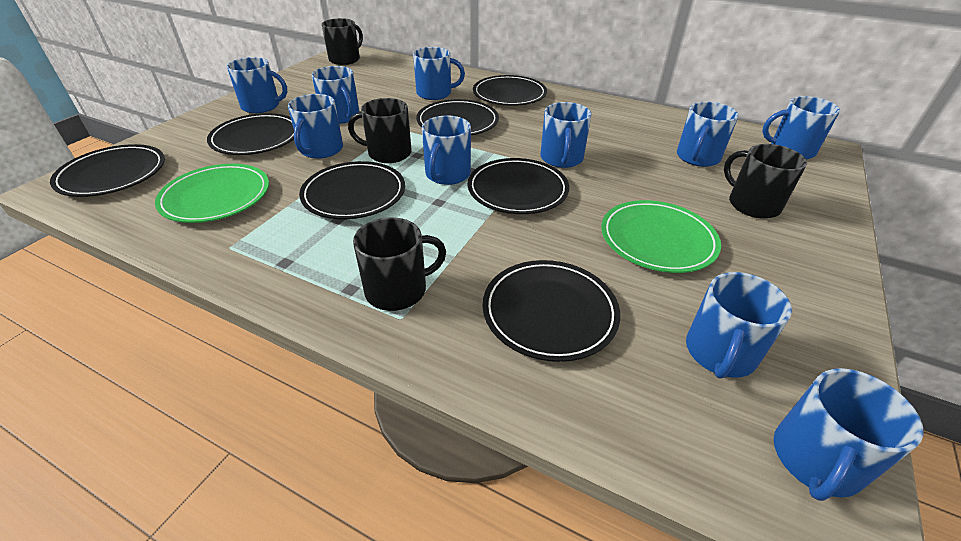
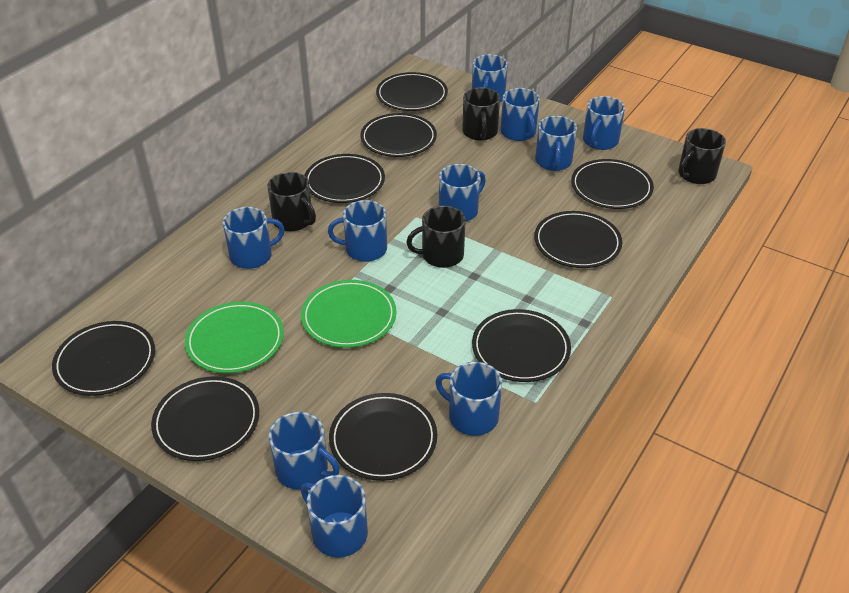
black plate: [50,144,165,197] [207,113,294,155] [299,161,405,219] [416,99,499,135] [468,158,569,214] [473,75,547,106] [483,260,620,362] = 7 -> [52,321,155,396] [151,376,259,461] [304,154,385,203] [329,393,437,481] [361,113,437,157] [376,72,448,111] [472,309,571,382] [534,211,622,268] [571,159,654,209] = 9

